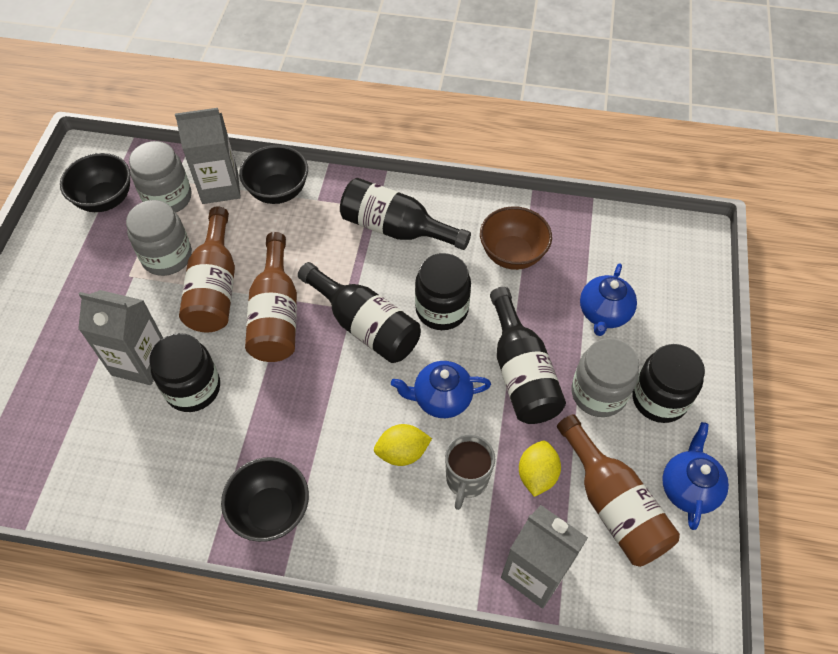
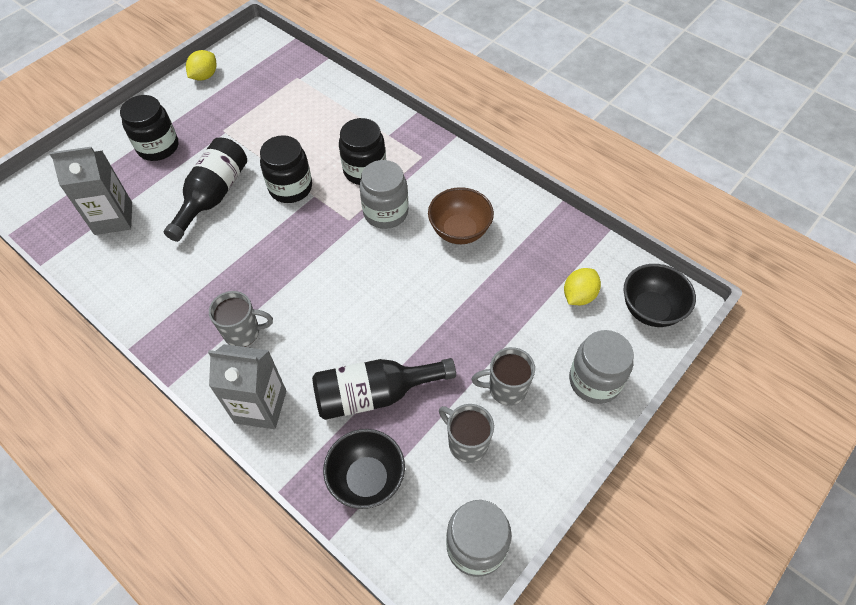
black bottle: [298,262,421,363] [340,178,471,250] [490,287,566,424] = 3 -> [164,138,247,242] [312,358,456,420] = 2
black bowl: [60,153,130,212] [221,457,309,542] [239,145,308,204] = 3 -> [323,429,405,509] [624,264,696,327] = 2
blue teapot: [391,361,491,418] [580,263,637,336] [662,422,729,530] = 3 -> none = 0
brown bottle: [179,207,235,332] [245,232,297,362] [557,414,680,567] = 3 -> none = 0
grey carton: [78,290,163,385] [175,108,241,204] [501,505,588,608] = 3 -> [49,147,132,235] [208,344,286,429] = 2
grey mug: [445,434,495,510] = 1 -> [209,291,273,347] [439,404,494,463] [472,347,535,405] = 3

